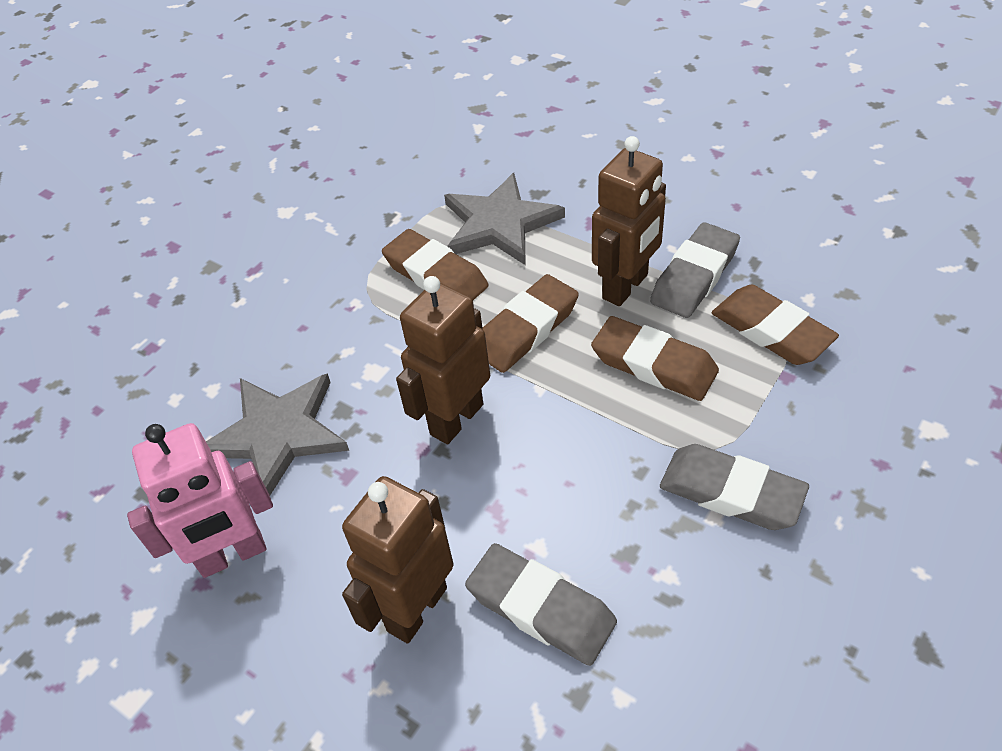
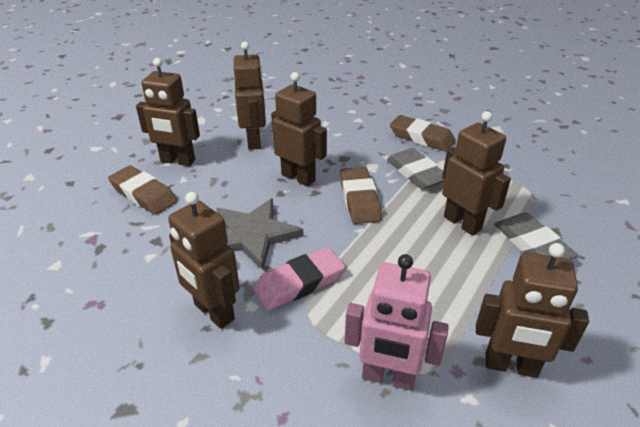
brown eraser: [382,229,489,300] [483,274,579,373] [591,316,719,401] [711,284,839,365] = 4 -> [108,166,177,215] [340,167,382,224] [390,115,456,152] = 3
brown robot: [342,476,454,644] [396,276,490,444] [592,136,666,306] = 3 -> [136,58,200,166] [168,192,240,329] [234,41,266,150] [271,72,327,187] [442,111,511,236] [476,243,589,378] = 6
grey eraser: [465,543,617,666] [650,223,740,318] [660,444,809,530] = 3 -> [387,148,444,190] [494,212,578,259] = 2
grey star: [206,373,349,495] [444,173,565,265] = 2 -> [216,198,303,270] = 1
pink eraser: none = 0 -> [253,247,345,310] = 1

